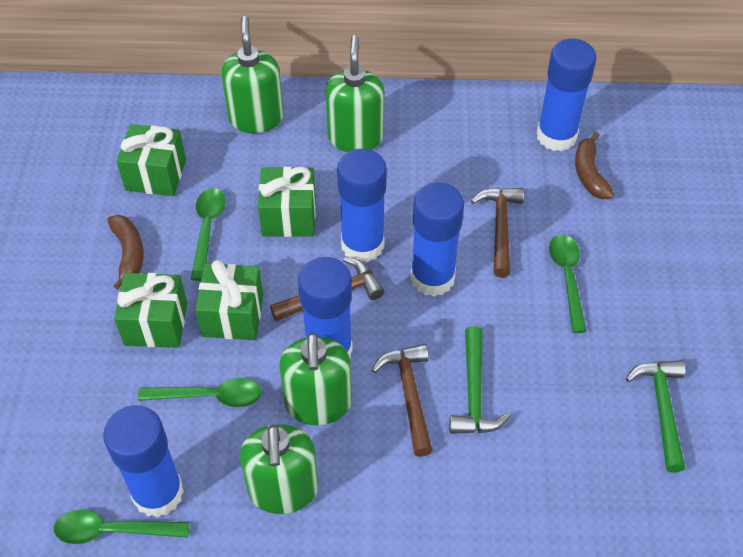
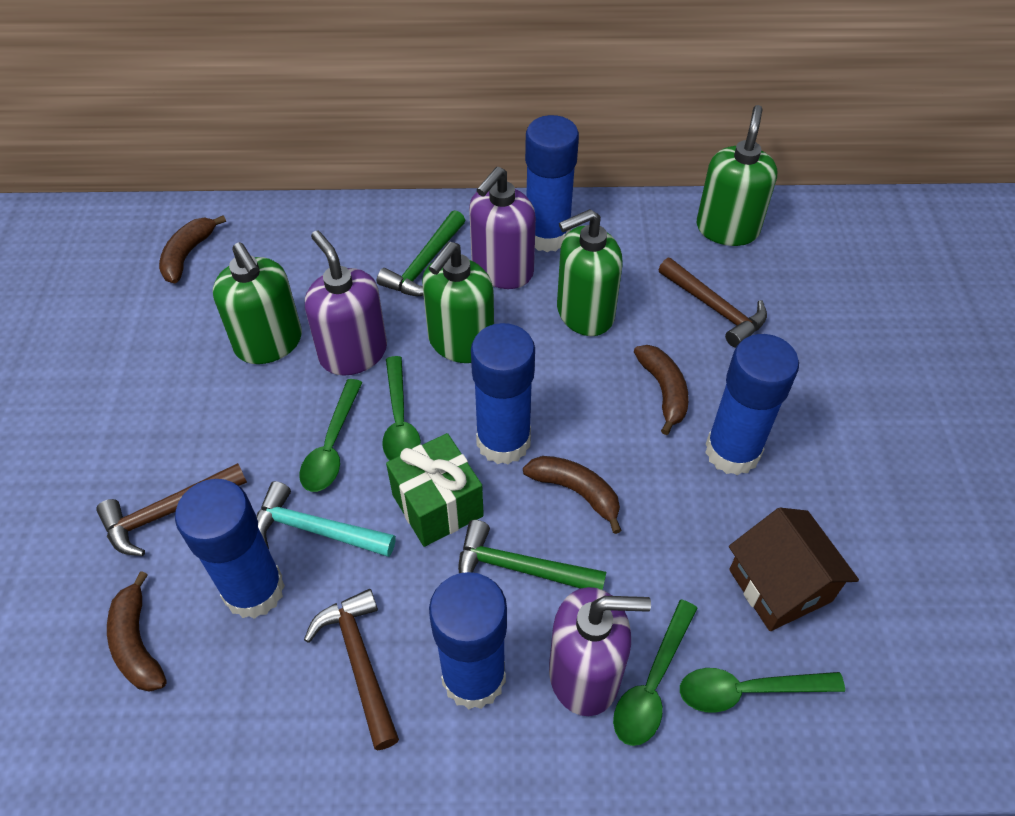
brown banana: [107,215,144,290] [575,132,614,199] = 2 -> [107,571,167,692] [159,215,226,283] [523,456,622,534] [634,345,689,435] = 4
brown house: none = 0 -> [729,508,859,631] = 1
green gift: [114,273,187,348] [117,124,186,196] [195,260,263,340] [258,167,316,237] = 4 -> [386,433,484,547] = 1
purple soap dispenser: none = 0 -> [305,231,387,376] [469,167,536,289] [549,587,651,716] = 3
turquoise hammer: none = 0 -> [256,481,396,557] = 1

